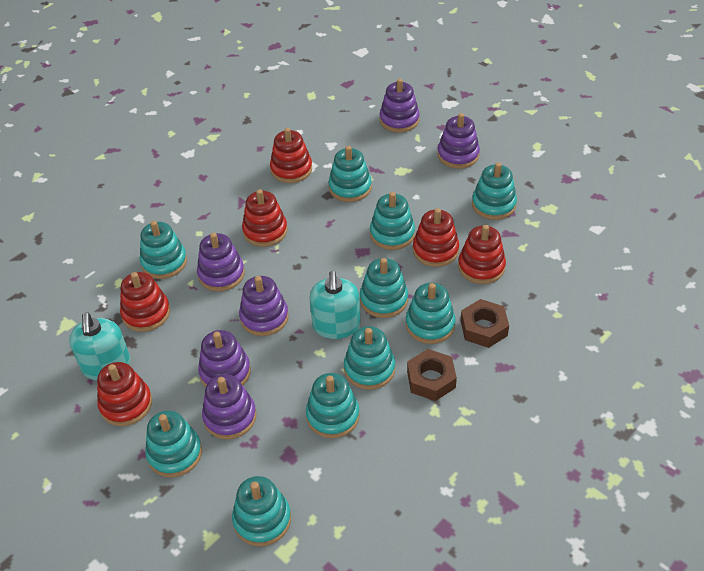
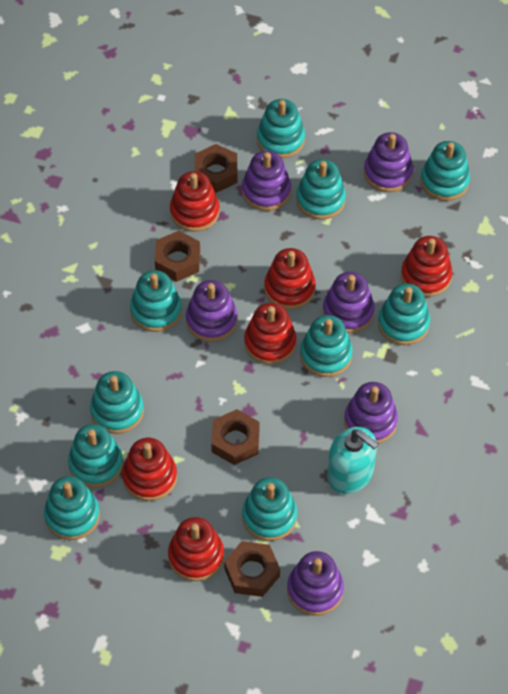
brown nut: [407,349,457,401] [461,299,509,348] = 2 -> [155,231,200,282] [195,144,237,193] [211,409,260,465] [224,541,280,597] = 4
turquoise soap dispenser: [69,312,131,381] [309,271,360,339] = 2 -> [327,427,379,494] = 1

